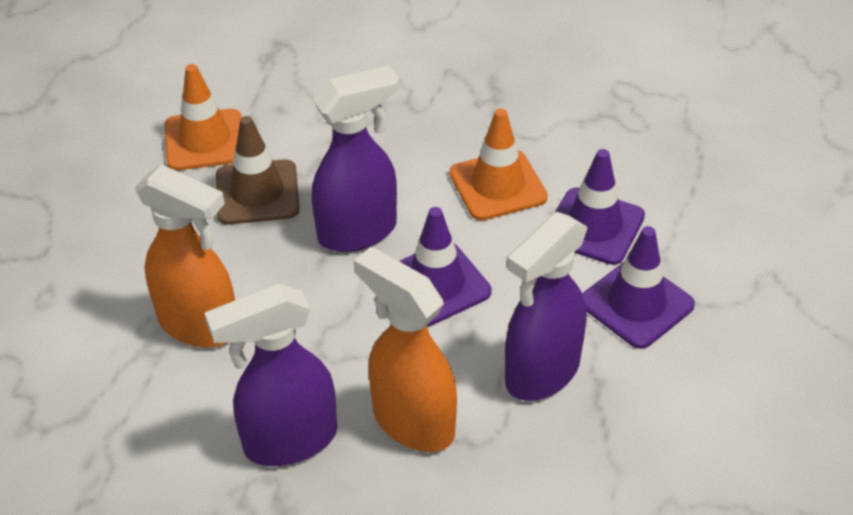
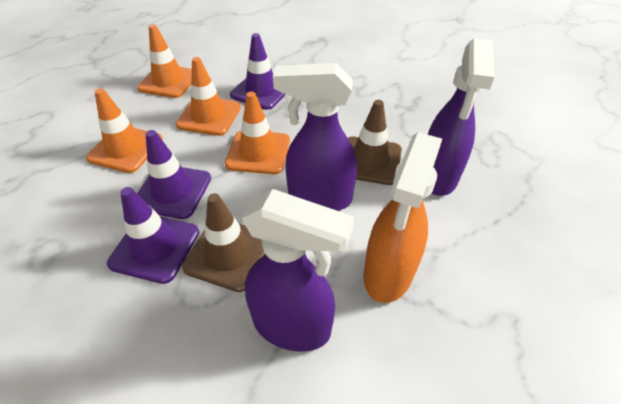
brown traffic cone: [216,116,300,225] = 1 -> [182,193,265,292] [348,100,402,185] = 2
orange spray bottle: [135,164,235,348] [354,247,457,452] = 2 -> [363,132,442,303] = 1
orange traffic cone: [164,64,242,171] [449,108,548,220] = 2 -> [86,88,163,173] [137,24,192,98] [176,57,241,136] [225,92,290,174] = 4

